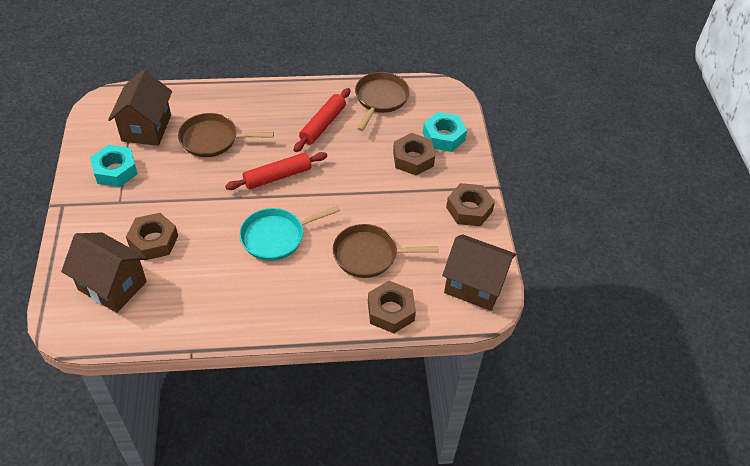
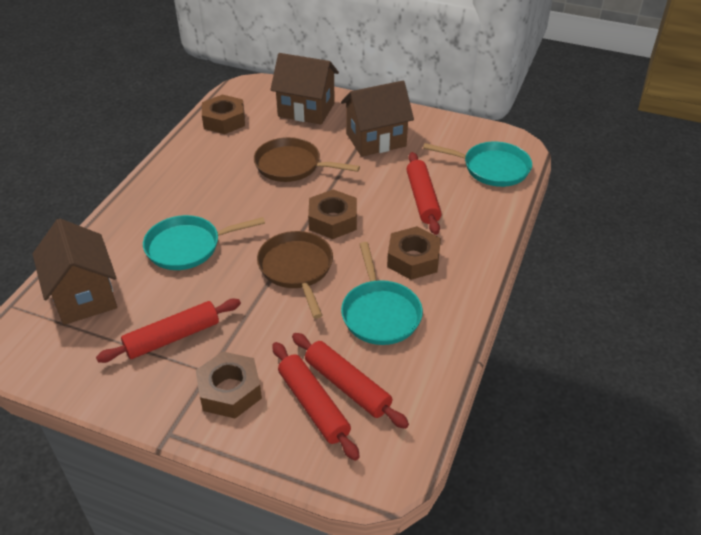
brown pan: [178,113,274,157] [333,224,439,278] [355,72,410,131] = 3 -> [254,137,360,182] [257,231,333,319] = 2
red rolling pin: [225,152,327,190] [294,88,351,152] = 2 -> [96,299,241,363] [272,342,360,461] [292,333,409,429] [406,152,442,235] = 4
turquoise nut: [90,145,138,187] [423,112,467,152] = 2 -> none = 0
turquoise pan: [239,205,340,261] = 1 -> [143,215,265,270] [341,242,423,345] [423,142,532,187] = 3

